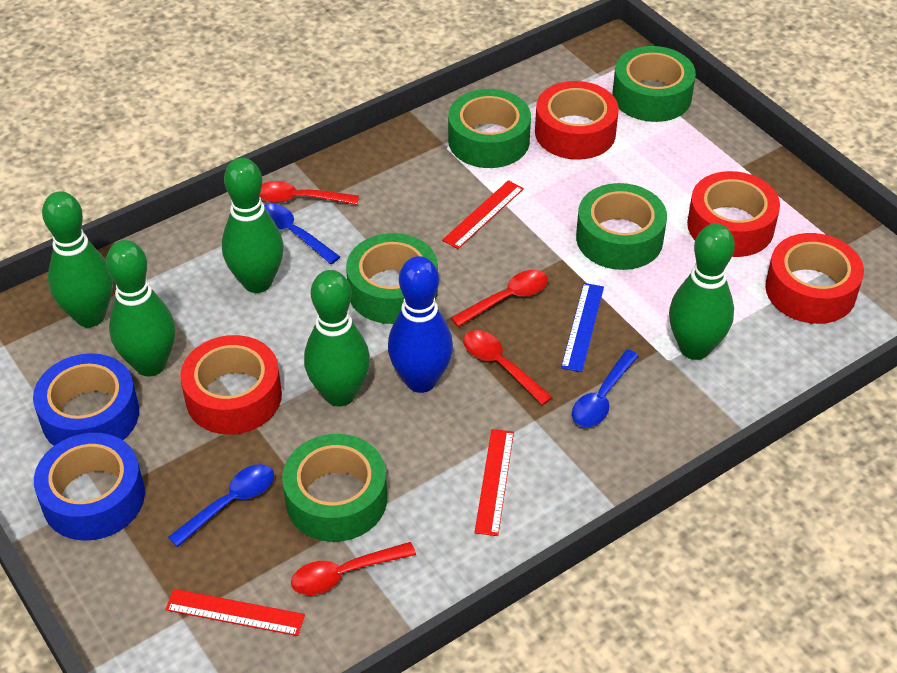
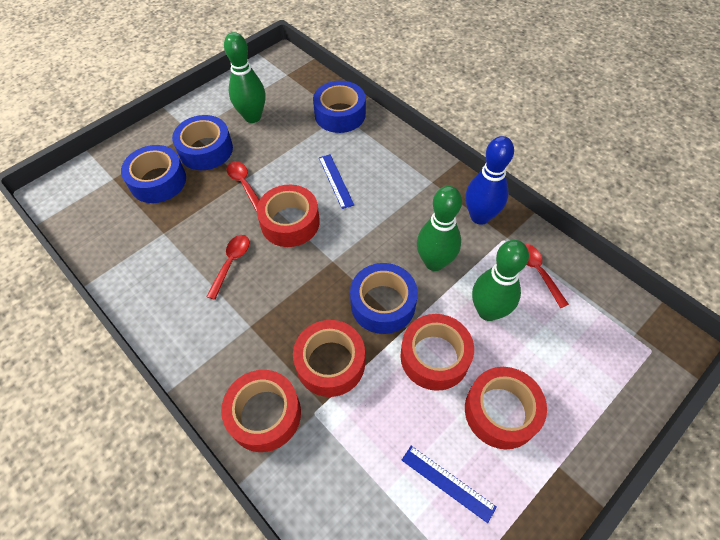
blue ruler: [561,283,604,372] = 1 -> [319,154,354,209] [402,446,497,523] = 2
blue spoon: [168,464,274,547] [264,204,340,264] [572,349,639,427] = 3 -> none = 0
blue tape: [33,353,139,446] [34,433,145,540] = 2 -> [121,145,186,203] [172,115,233,170] [313,81,366,133] [350,263,418,334] = 4
green bowling pin: [42,191,113,327] [106,240,175,376] [222,158,284,293] [304,270,370,407] [669,224,735,360] = 5 -> [224,32,265,123] [417,186,462,271] [472,240,529,321] = 3
green tape: [282,434,387,542] [346,233,438,324] [448,89,531,168] [576,183,667,270] [613,46,696,122] = 5 -> none = 0
red ruler: [165,589,305,636] [442,180,524,249] [474,429,514,536] = 3 -> none = 0
red spoon: [260,181,359,205] [291,542,416,595] [451,270,548,327] [463,330,553,405] = 4 -> [206,235,249,300] [227,161,259,212] [524,243,569,308] = 3
red tape: [180,335,282,434] [535,81,619,160] [687,171,780,257] [765,233,864,324] = 4 -> [221,370,301,452] [257,185,320,247] [293,320,365,397] [400,314,474,391] [465,367,547,449] = 5

